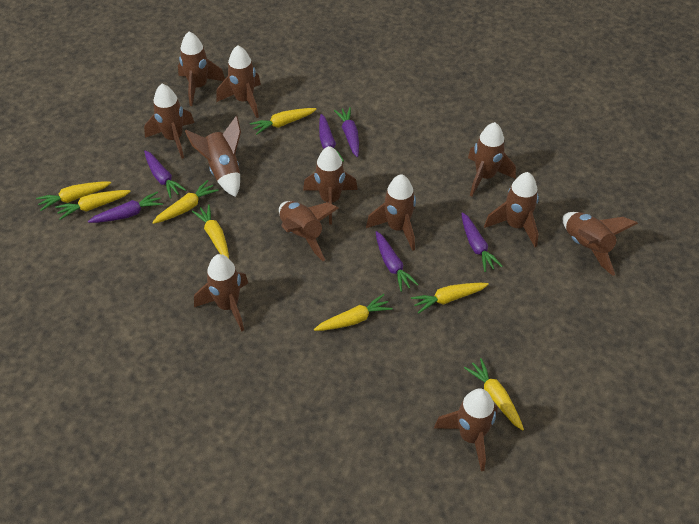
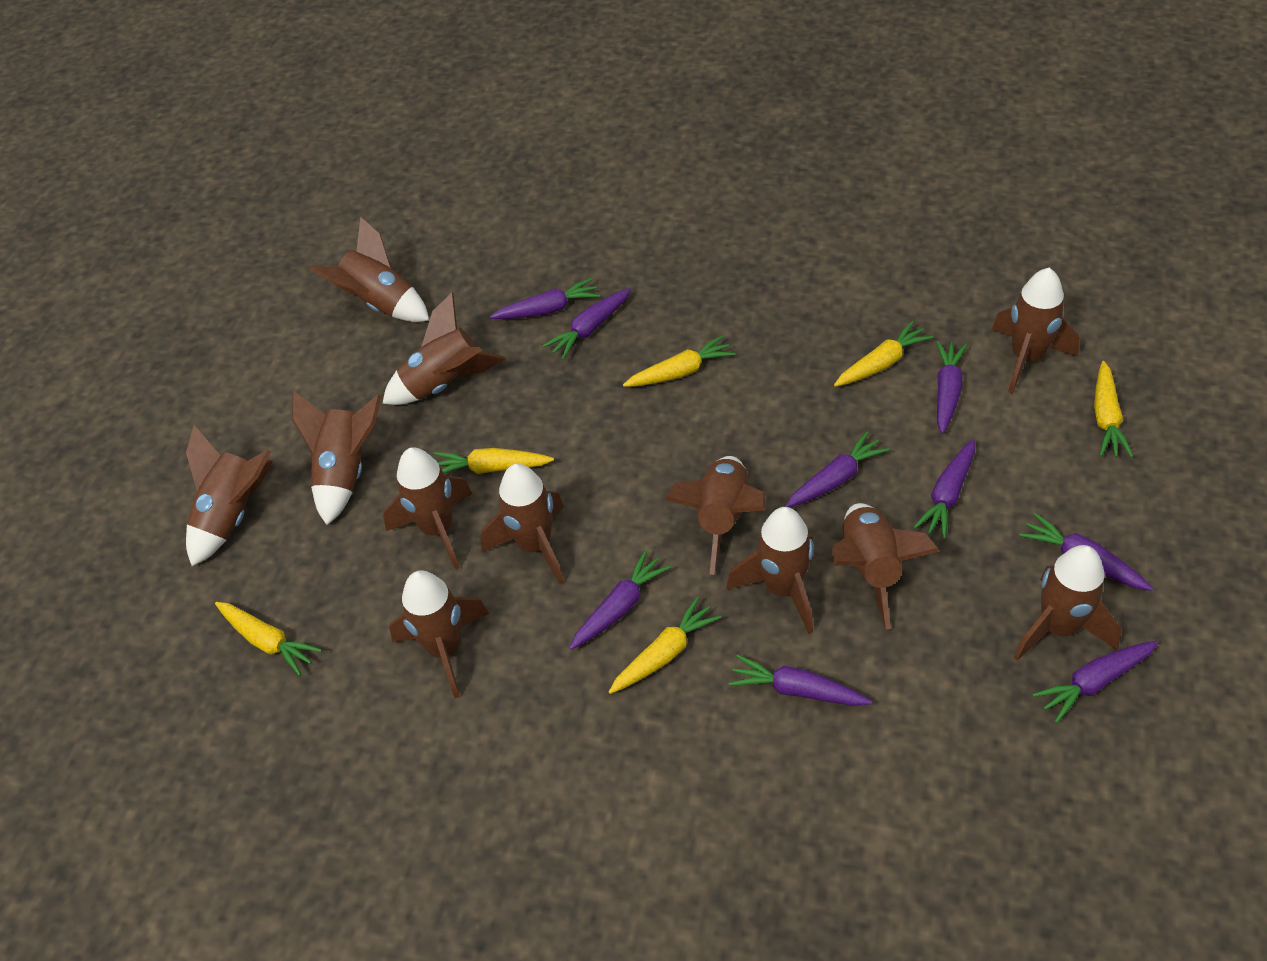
purple carrot: [88,192,163,223] [144,150,186,199] [319,114,344,162] [334,107,359,157] [376,231,419,292] [461,212,503,272] = 6 -> [490,278,600,319] [543,288,631,360] [569,550,671,650] [729,655,872,706] [785,431,889,507] [913,439,975,539] [936,341,967,434] [1019,513,1153,591] [1032,641,1158,723] = 9
yellow carrot: [36,181,111,211] [55,190,131,220] [152,180,219,224] [192,204,229,258] [250,108,317,135] [314,294,393,331] [411,283,489,314] [464,358,524,431] = 8 -> [215,602,322,676] [434,448,554,474] [609,597,721,694] [623,335,735,387] [834,321,933,387] [1094,361,1134,458] = 6

